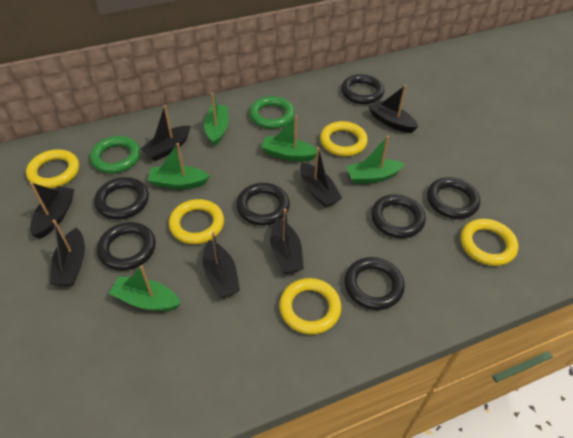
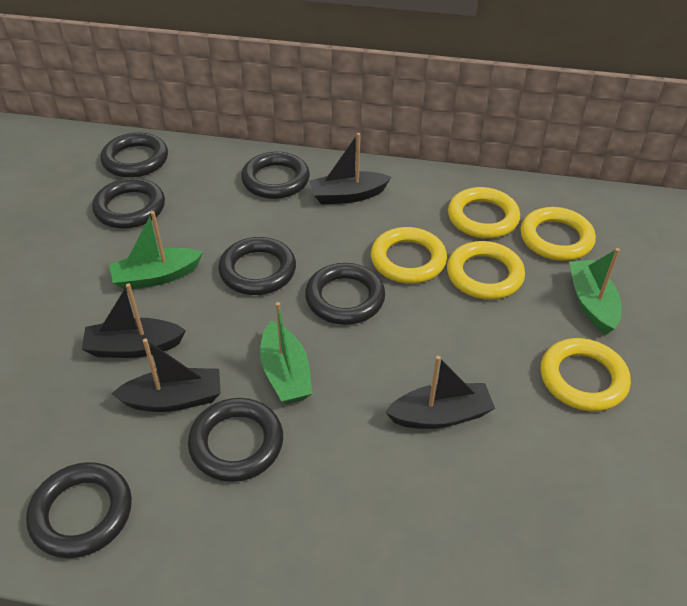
black boat: [30,182,75,239] [50,220,85,286] [140,105,190,161] [203,232,240,298] [270,209,304,274] [300,147,342,208] [369,85,418,133] = 7 -> [82,283,186,358] [111,338,221,412] [309,133,391,205] [385,356,495,429] = 4
green boat: [109,265,181,311] [148,143,210,189] [204,93,229,146] [261,115,317,161] [346,136,405,184] = 5 -> [109,211,203,290] [260,302,312,404] [569,248,621,334] = 3
green ring: [90,136,141,173] [249,96,295,129] = 2 -> none = 0

